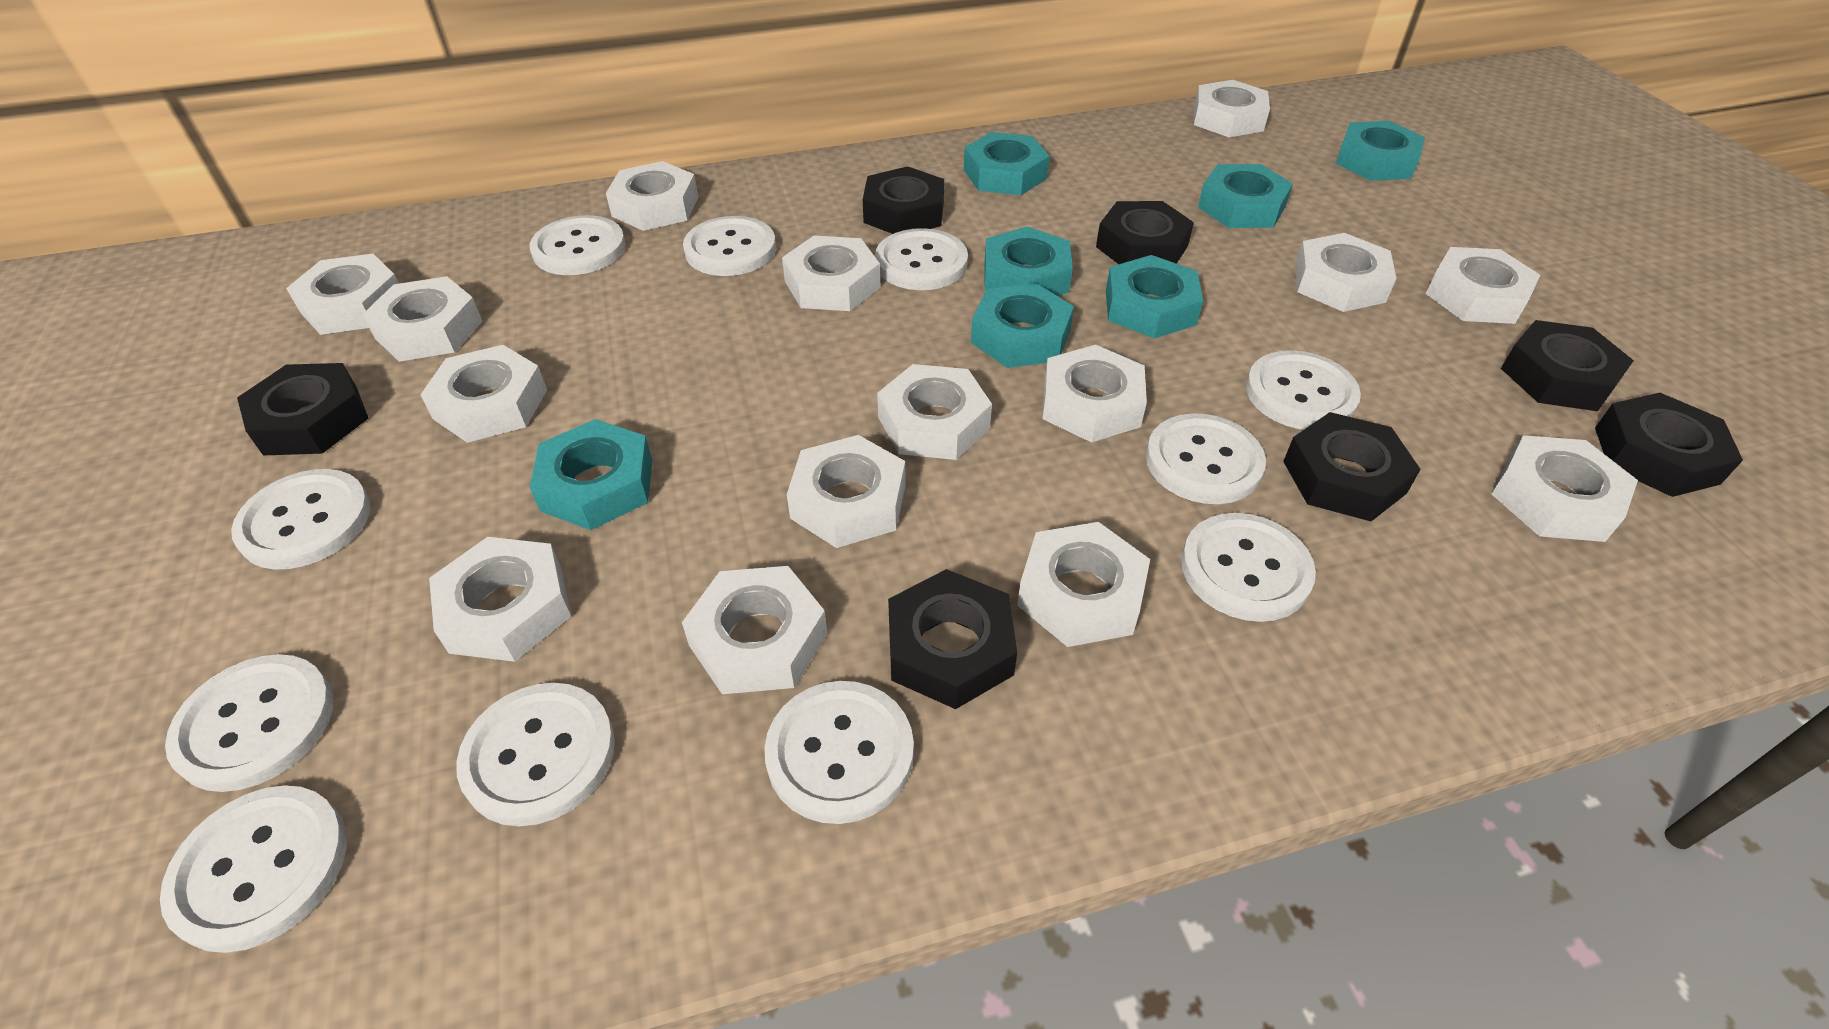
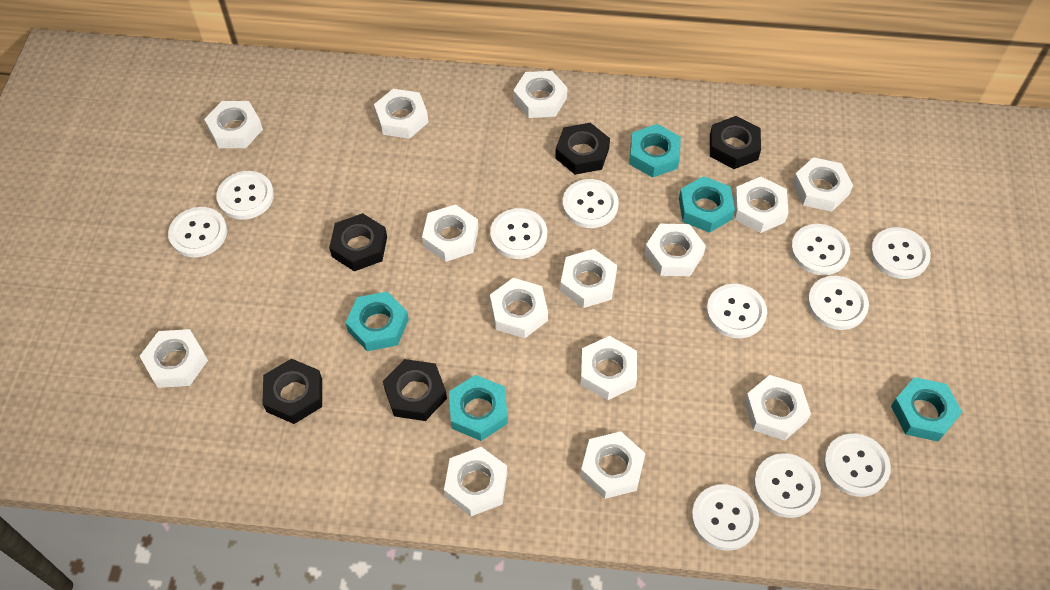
black nut: [237,363,369,456] [863,166,944,234] [888,569,1017,709] [1096,201,1194,264] [1283,412,1421,521] [1501,320,1634,411] [1595,393,1743,497] = 7 -> [263,358,322,424] [329,213,387,271] [383,359,447,421] [555,123,610,175] [710,116,761,169] = 5
turquoise nut: [530,419,652,530] [964,132,1050,195] [971,283,1074,368] [984,227,1073,296] [1106,255,1203,339] [1198,164,1293,228] [1336,121,1425,181] = 7 -> [345,291,409,351] [449,375,508,441] [629,124,681,177] [679,176,735,233] [891,377,962,442] = 5
white nut: [286,254,399,335] [362,276,482,362] [420,345,547,443] [429,537,571,662] [606,161,698,231] [682,566,827,694] [782,236,881,311] [787,435,905,548] [877,364,992,460] [1017,522,1150,647] [1042,345,1147,443] [1194,80,1270,137] [1295,233,1397,312] [1426,247,1540,324] [1491,435,1638,542] = 15 -> [140,329,208,388] [204,101,263,148] [374,89,428,139] [422,204,478,262] [444,447,507,516] [490,278,548,338] [513,71,568,118] [560,249,617,308] [580,336,637,400] [581,432,646,499] [645,224,706,276] [734,177,788,233] [744,375,811,441] [792,157,853,212] = 14

